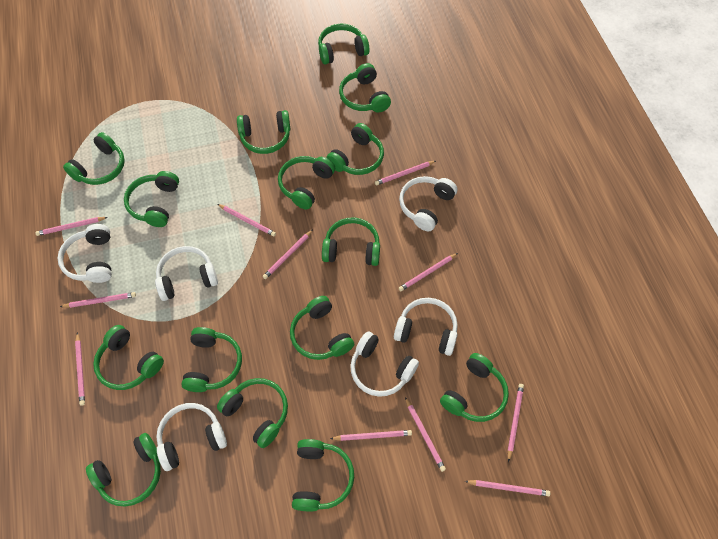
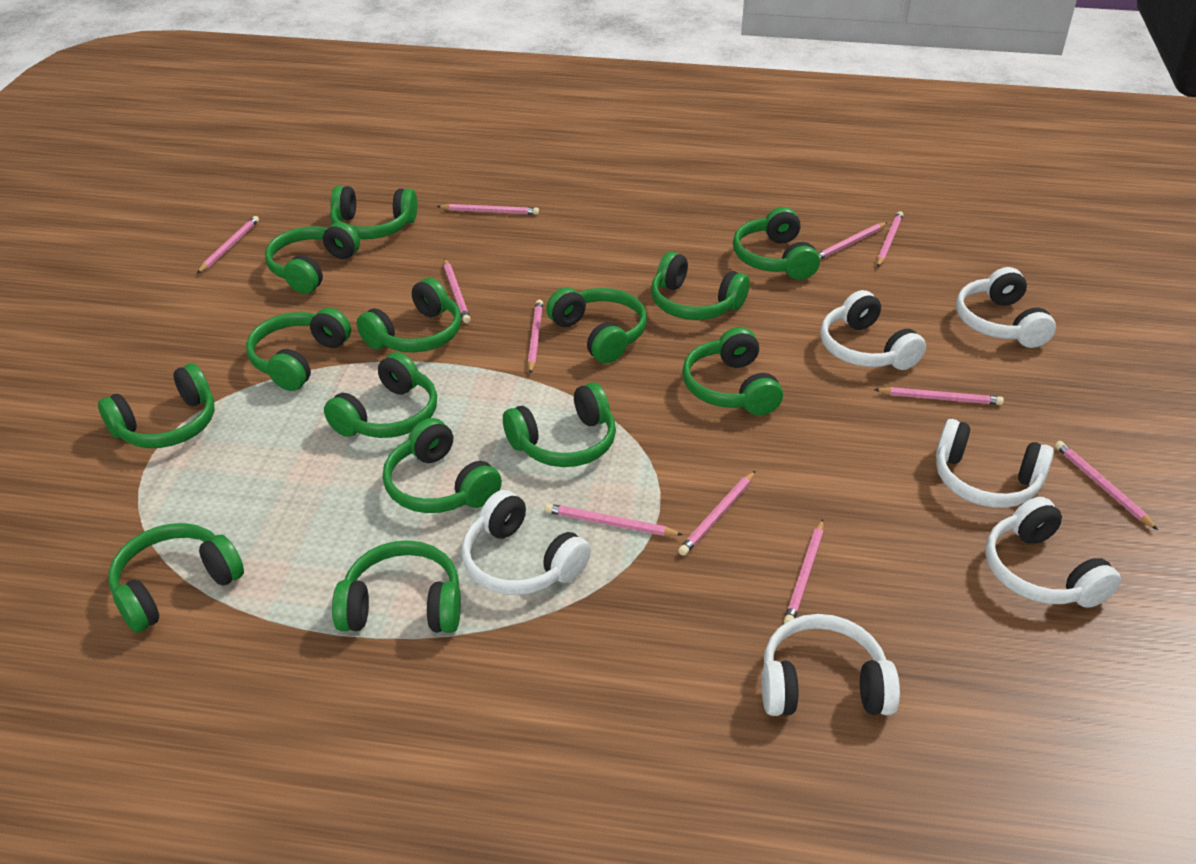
green headphones: [63,132,125,185] [86,433,161,507] [93,325,164,390] [124,171,179,227] [181,327,242,392] [217,378,288,448] [237,110,290,154] [278,156,335,210] [290,296,354,360] [292,439,354,511] [318,24,370,65] [322,217,380,266] [326,123,384,175] [339,63,391,113] [440,353,509,422] = 15 -> [98,363,215,448] [108,523,244,633] [246,308,351,391] [265,222,360,294] [324,352,437,438] [330,186,417,239] [332,540,461,633] [357,278,461,352] [383,418,502,513] [503,382,616,467] [546,287,647,363] [651,252,750,320] [682,327,783,415] [733,207,820,280] = 14

